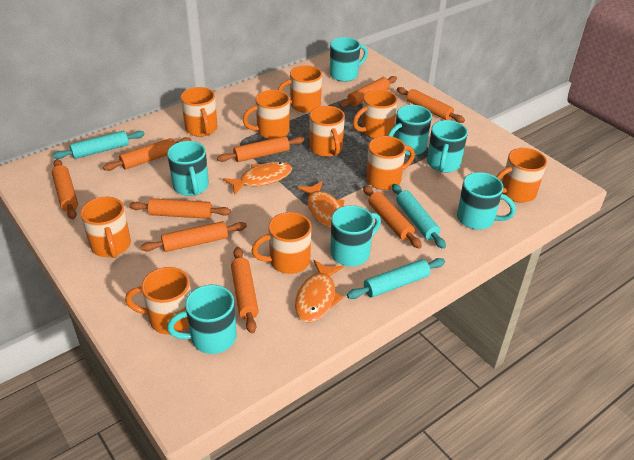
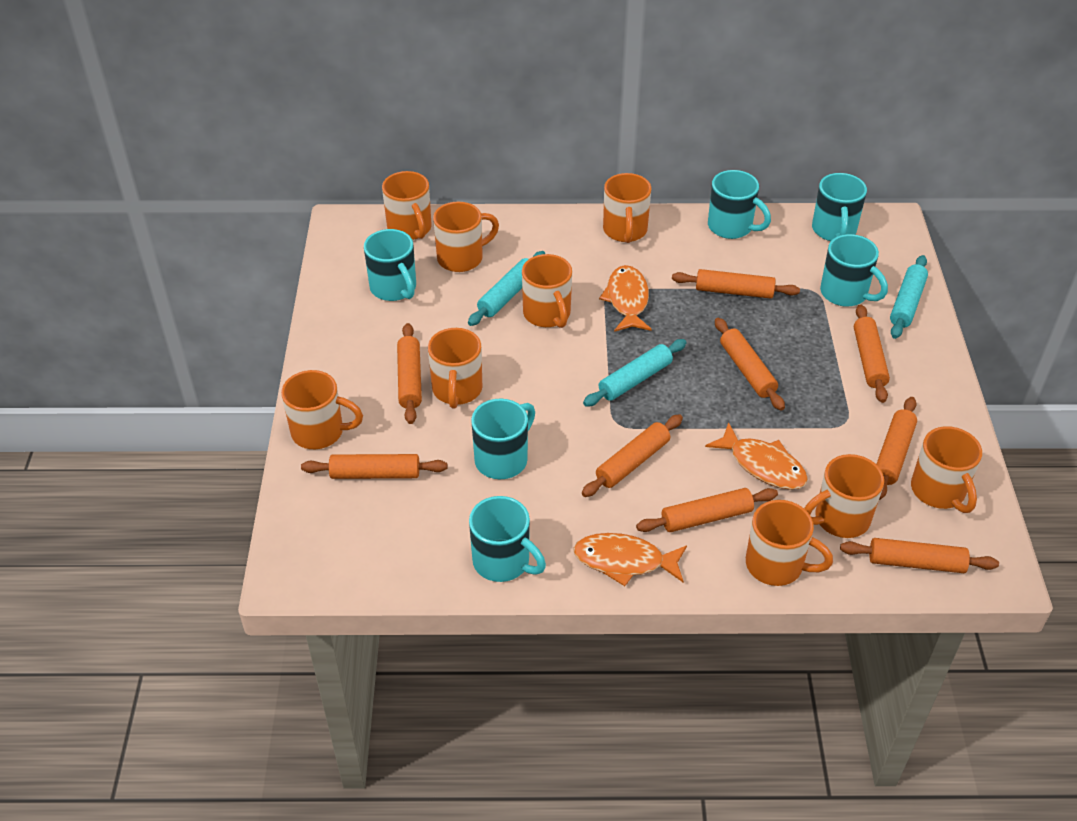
orange mug: [80,197,131,258] [125,267,191,335] [181,87,217,137] [243,90,290,139] [252,212,312,274] [278,65,322,113] [310,106,345,157] [353,89,397,138] [366,136,415,190] [496,148,547,203] = 10 -> [281,370,363,449] [382,171,432,240] [428,328,482,409] [433,202,499,272] [522,254,572,328] [603,173,651,243] [746,500,833,586] [804,454,884,538] [911,426,982,513] = 9
turquoise mug: [167,141,209,196] [167,285,237,354] [330,37,368,82] [330,205,381,266] [388,105,432,155] [427,120,468,173] [457,172,516,230] = 7 -> [364,229,416,301] [469,496,546,582] [471,399,535,479] [708,170,771,239] [812,173,867,241] [820,234,888,306] = 6

